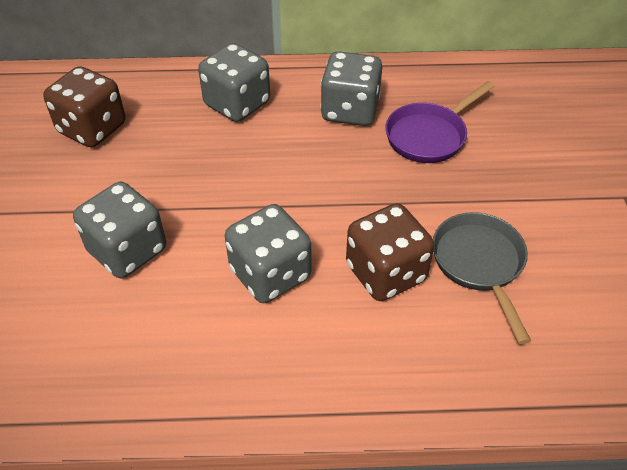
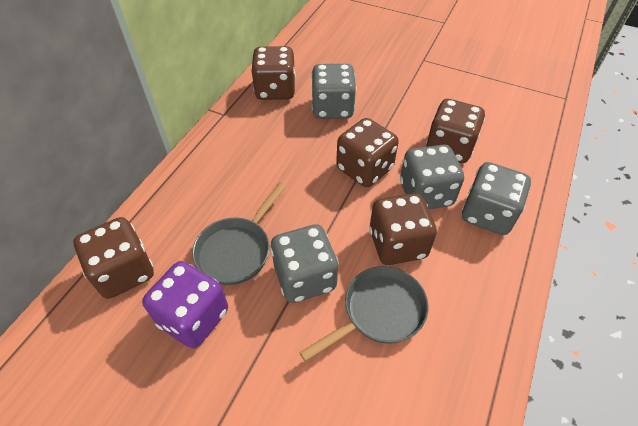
brown dice: [43,66,126,147] [346,203,434,301] = 2 -> [74,217,154,299] [251,46,296,100] [336,118,399,187] [369,193,437,265] [426,99,485,163] = 5
grey pan: [433,212,531,344] = 1 -> [192,182,286,285] [299,266,429,362] = 2
purple dice: none = 0 -> [142,261,228,348] = 1
purple pan: [386,81,495,163] = 1 -> none = 0

